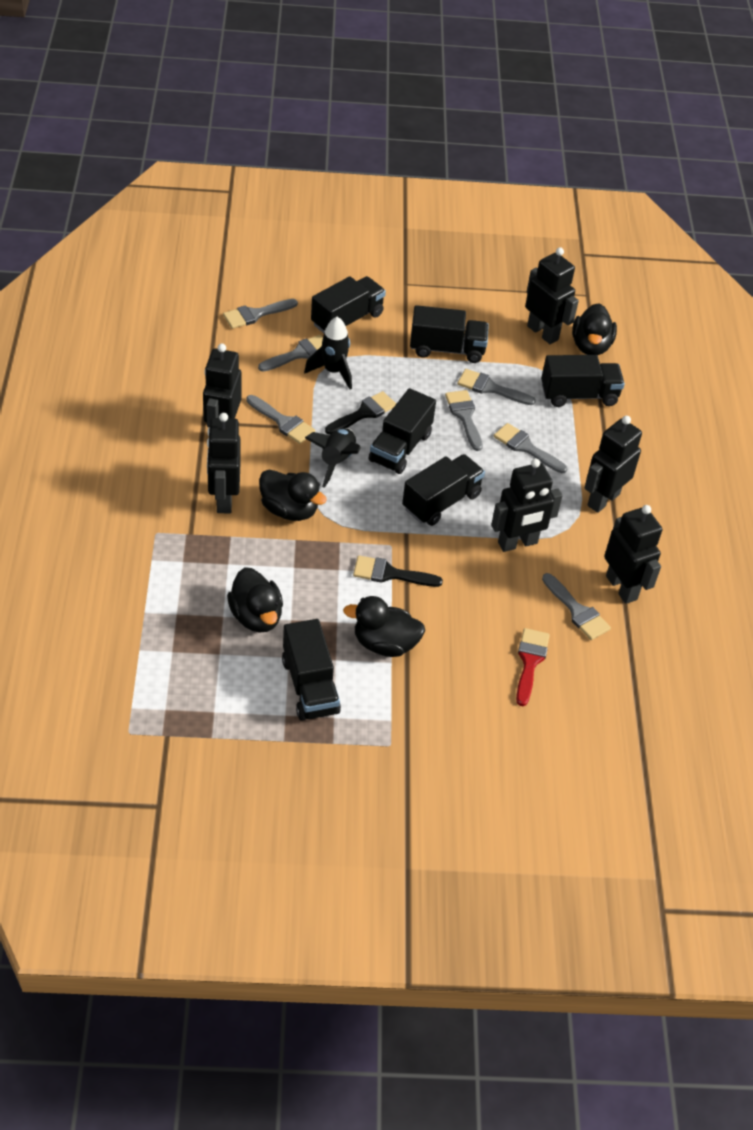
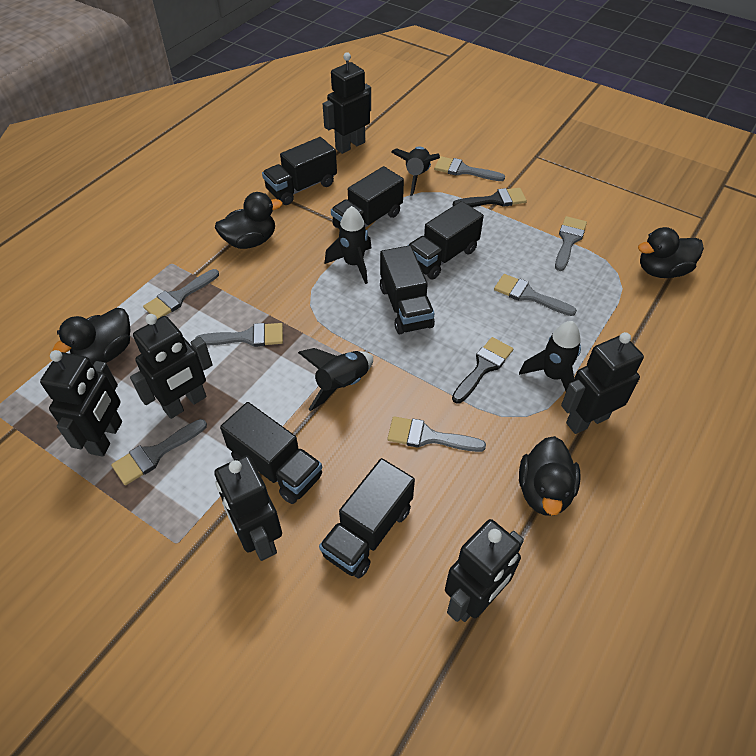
black rocket: [304,317,352,389] [305,428,361,488] = 2 -> [298,348,373,411] [325,206,372,284] [391,146,440,196] [519,321,581,391] = 4
red brush: [516,628,550,706] = 1 -> none = 0

